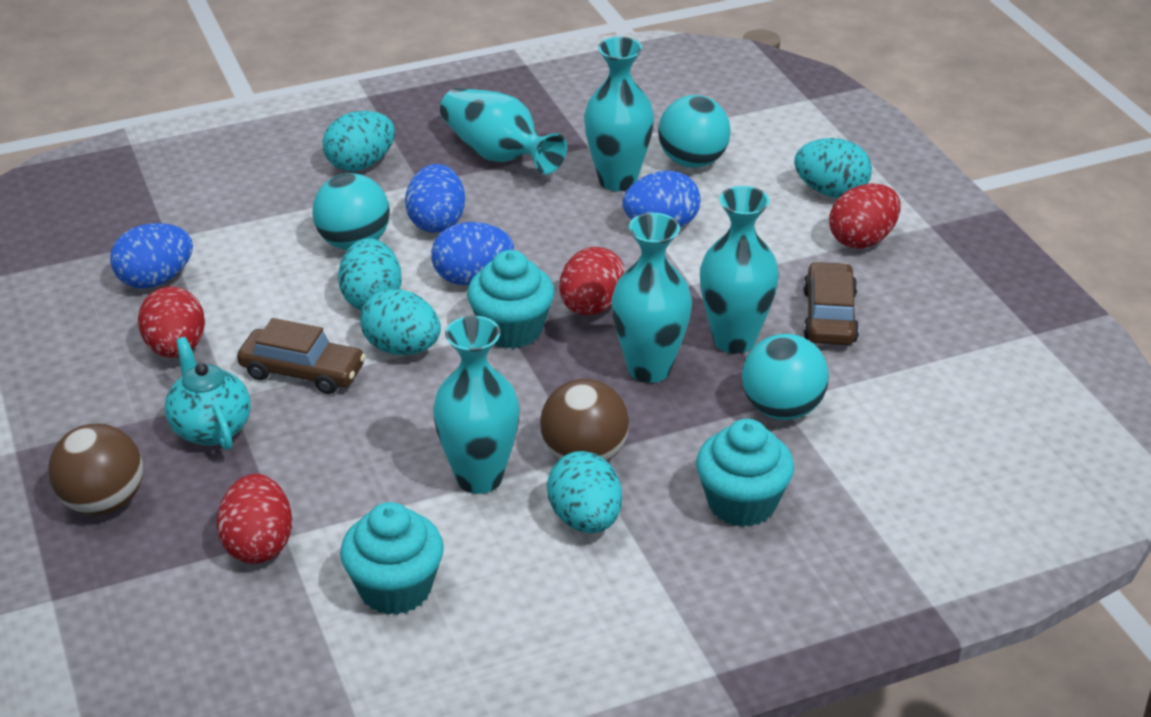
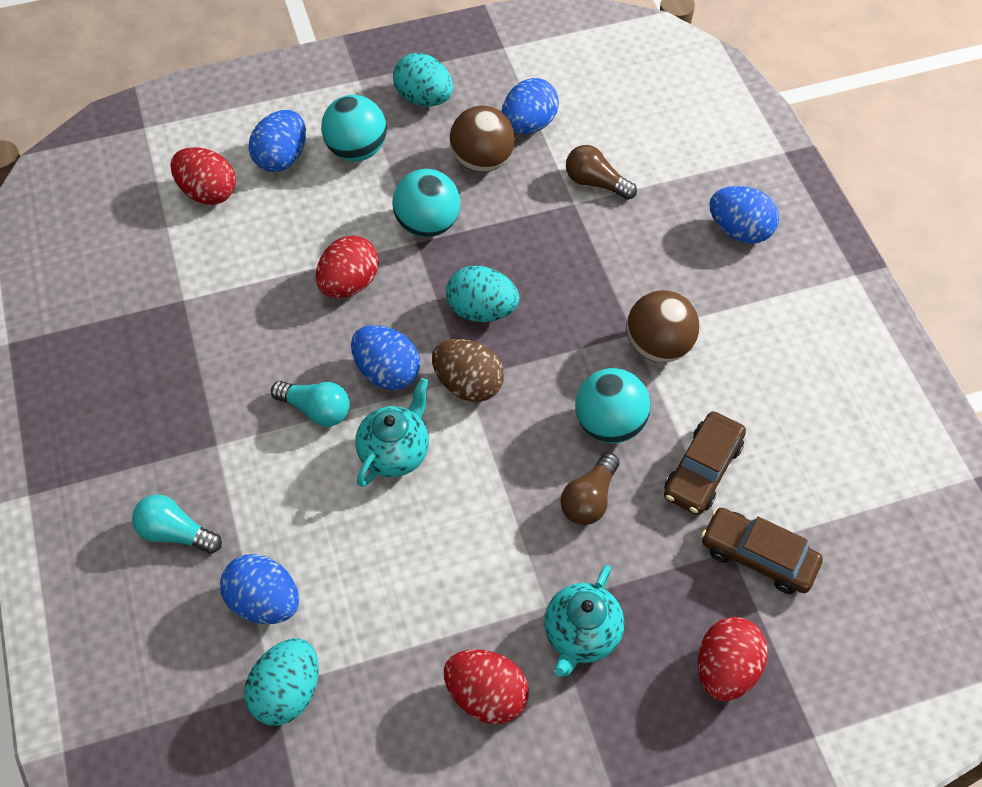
blue egg: [110,223,193,289] [405,164,465,233] [431,222,514,285] [622,170,701,227] = 4 -> [220,554,299,624] [249,110,306,172] [351,325,420,390] [502,78,559,134] [709,186,779,244] = 5
brown egg: none = 0 -> [432,339,504,402] = 1
brown light bulb: none = 0 -> [560,452,619,525] [566,145,637,200] = 2
turquoise cupcake: [340,502,444,615] [467,250,555,349] [696,419,794,527] = 3 -> none = 0
turquoise egg: [323,111,395,171] [338,238,402,310] [360,289,441,355] [547,451,622,533] [794,138,872,198] = 5 -> [244,638,319,726] [393,53,453,106] [446,265,519,322] = 3
turquoise light bulb: none = 0 -> [132,494,222,554] [271,381,350,427] = 2
turquoise teapot: [165,337,251,450] = 1 -> [355,378,429,487] [544,565,624,677] = 2
turquoise vase: [433,316,520,494] [440,88,567,174] [584,37,654,191] [611,213,692,383] [700,186,779,354] = 5 -> none = 0

